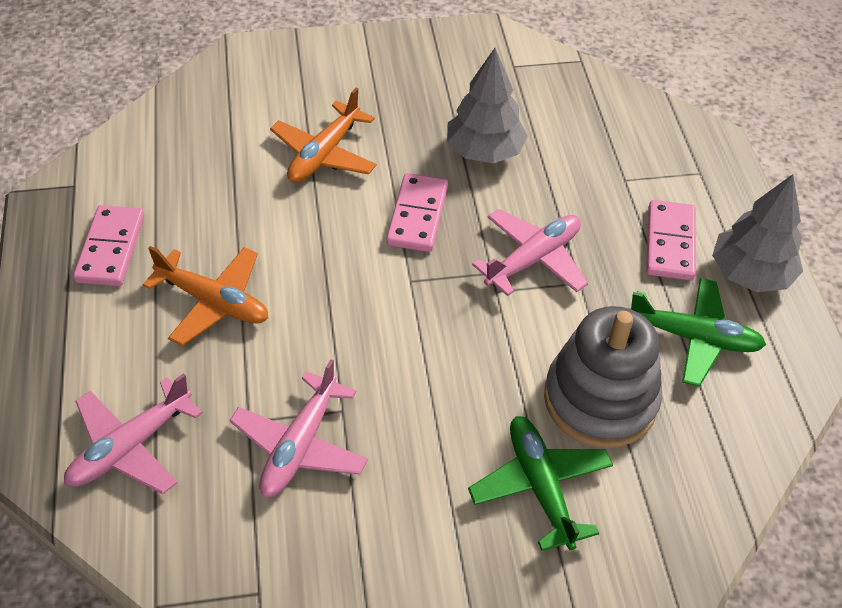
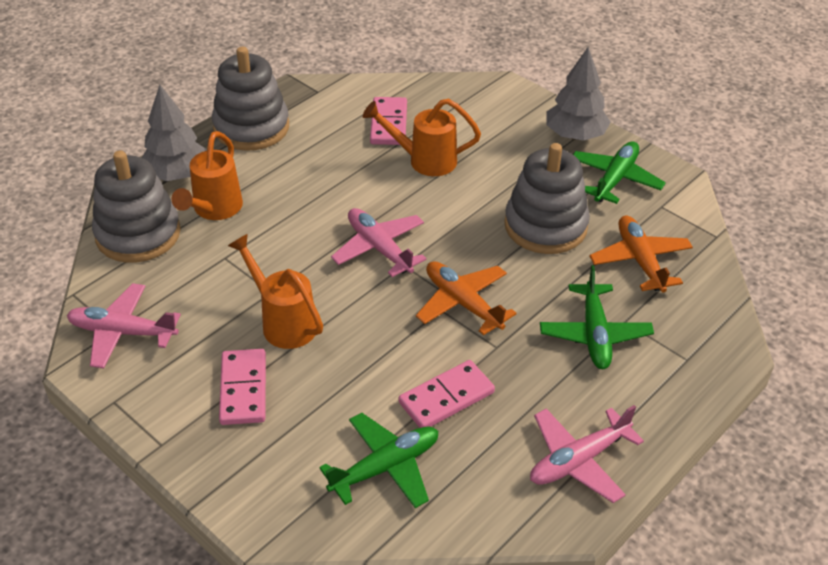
green plane: [468,416,613,551] [628,278,766,387] = 2 -> [319,413,438,508] [540,265,654,369] [573,141,666,204] = 3
grey stacking toy: [544,306,662,448] = 1 -> [92,151,181,263] [212,47,289,151] [504,143,590,254] = 3
orange watering can: none = 0 -> [172,131,243,220] [228,234,323,349] [363,99,481,176] = 3

